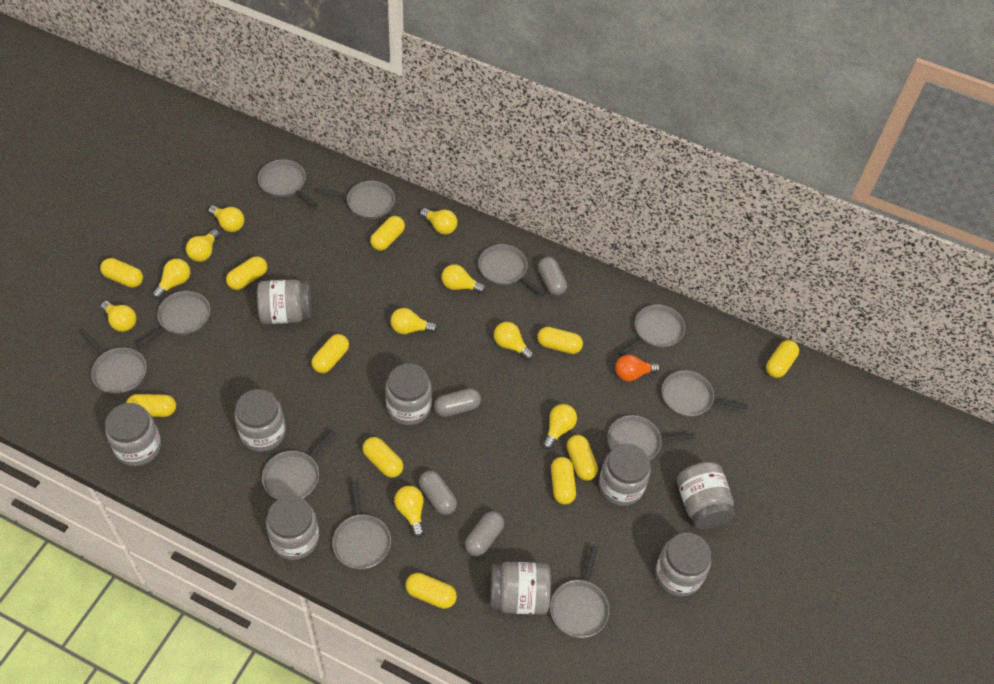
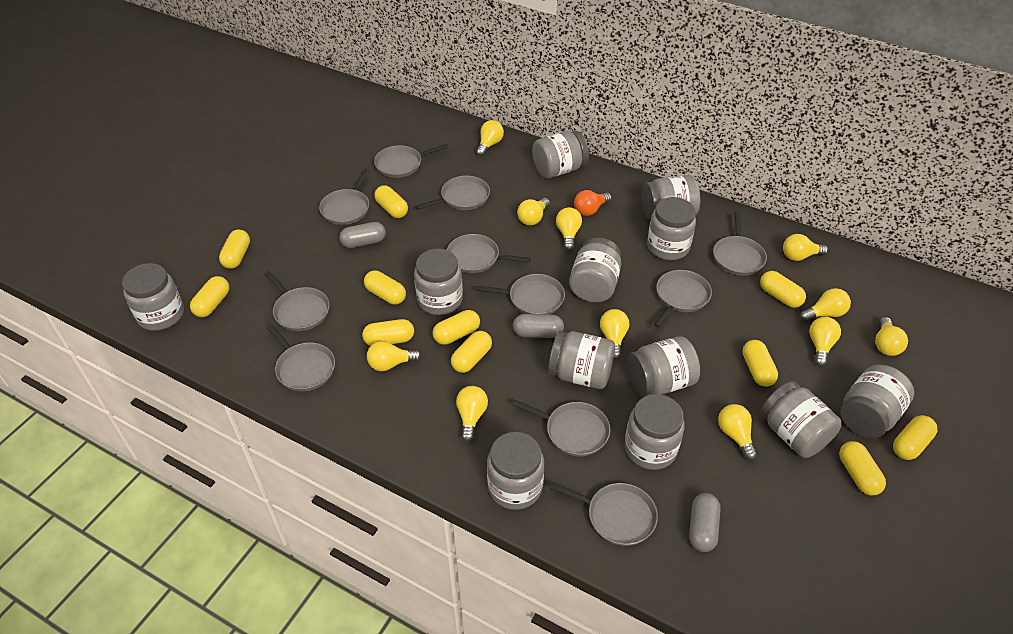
grey capsule: [419,471,457,515] [434,388,481,417] [465,511,504,557] [538,257,567,296] = 4 -> [339,222,386,248] [513,314,564,338] [689,493,721,552] = 3
grey jar: [105,403,161,466] [234,389,286,452] [257,279,311,324] [266,495,319,560] [385,364,432,425] [490,562,551,615] [599,444,651,506] [655,533,711,596] [677,462,735,529] = 9 -> [122,263,184,331] [414,249,463,315] [487,432,544,510] [533,131,589,178] [548,331,615,389] [569,238,621,302] [625,394,685,470] [627,336,700,396] [642,175,700,220] [647,197,696,260] [761,381,842,458] [840,365,914,438] = 12
yellow light bulb: [101,301,136,332] [152,259,190,299] [186,229,220,262] [208,206,244,232] [390,308,438,334] [394,486,424,538] [420,208,457,234] [441,264,486,293] [494,322,534,360] [543,404,577,450] = 10 -> [367,341,421,371] [456,386,488,442] [476,120,504,156] [517,198,550,225] [556,207,582,251] [600,309,629,360] [718,404,757,460] [783,234,828,261] [800,288,851,321] [809,317,841,367] [875,317,908,356] = 11

